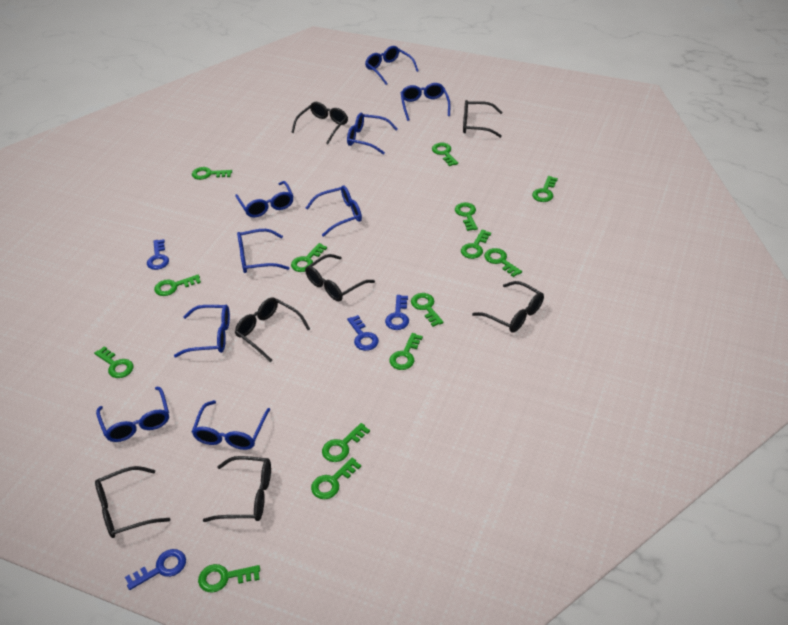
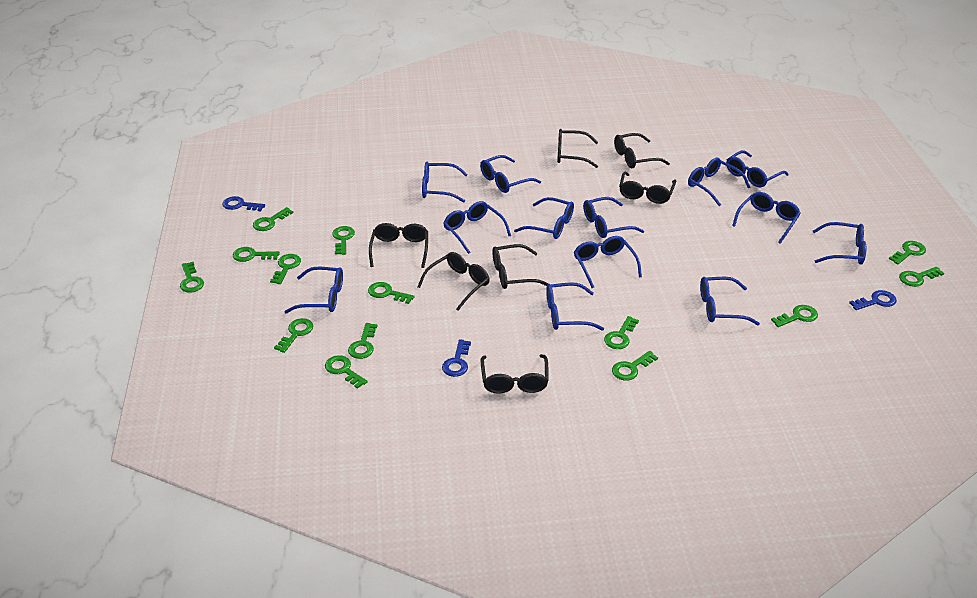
blue glasses: [96,387,169,442] [174,305,230,357] [192,400,270,450] [235,181,293,217] [237,229,289,273] [306,185,362,237] [347,113,397,155] [365,46,419,85] [401,83,450,121] = 9 -> [285,267,343,314] [422,162,468,203] [443,201,511,254] [480,155,541,193] [514,197,574,239] [546,282,604,331] [574,236,642,288] [583,197,644,238] [688,158,750,206] [700,277,760,325] [726,150,789,187] [732,192,801,244] [813,222,866,265] = 13
blue key: [125,549,186,590] [147,239,169,270] [347,315,379,351] [385,295,409,330] = 4 -> [222,196,265,211] [442,339,471,377] [849,290,897,310] = 3

